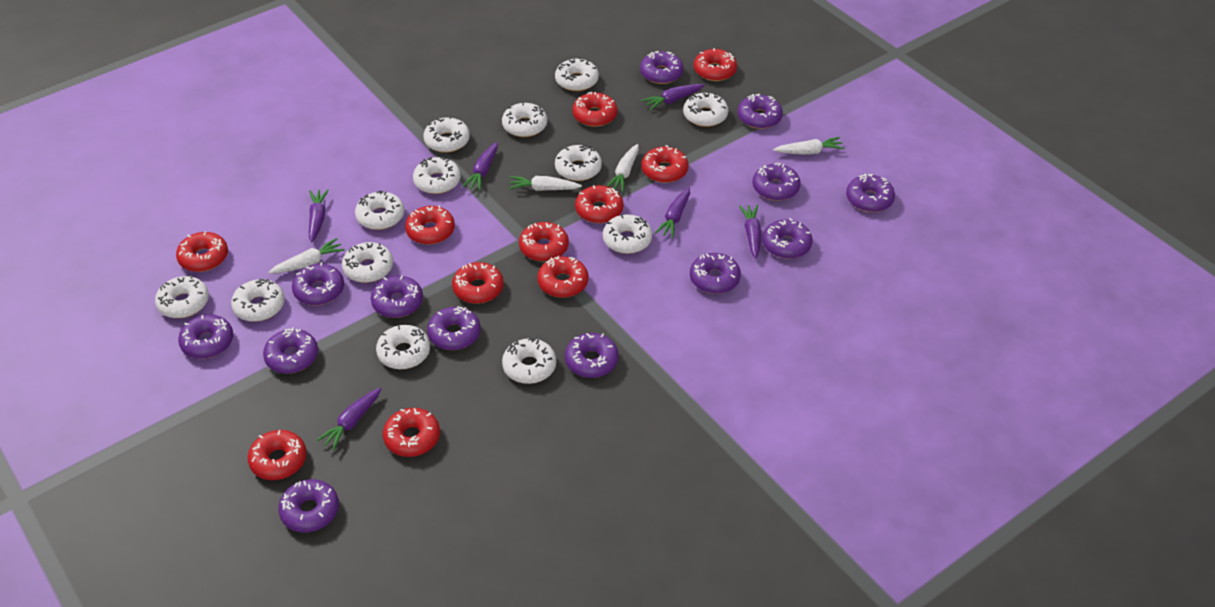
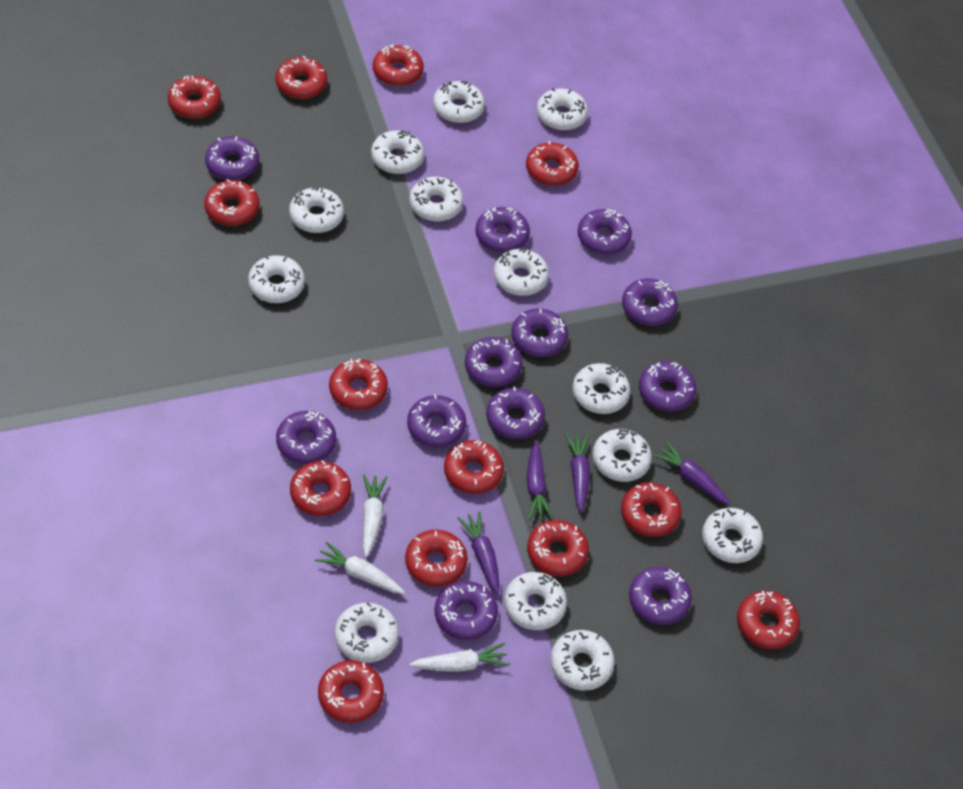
purple carrot: [309,190,329,242] [316,387,382,450] [462,142,498,191] [641,84,704,111] [655,188,690,238] [739,205,762,259] = 6 -> [457,511,499,595] [527,441,553,520] [565,434,590,512] [653,442,730,505] = 4
purple donut: [178,315,233,359] [263,328,318,374] [278,479,339,533] [292,262,344,305] [371,276,423,318] [427,306,481,350] [565,333,619,378] [640,51,684,84] [690,253,741,294] [737,94,783,129] [753,163,800,201] [762,218,813,259] [846,173,895,212] = 13 -> [205,136,259,180] [276,411,336,464] [407,394,466,448] [435,581,498,640] [465,337,522,387] [475,207,530,253] [486,386,545,439] [511,308,568,357] [578,209,632,255] [622,278,678,326] [629,567,692,625] [639,361,696,412] = 12
red donut: [176,231,228,272] [248,430,307,480] [383,408,440,457] [405,205,455,245] [452,262,504,304] [519,222,569,261] [537,256,588,298] [572,92,617,127] [575,185,624,223] [642,145,688,183] [694,48,737,81] = 11 -> [168,76,221,119] [204,179,260,226] [276,56,327,99] [290,460,351,516] [318,660,384,723] [329,359,388,410] [373,45,424,86] [405,530,468,587] [444,440,504,494] [526,141,579,186] [527,520,589,576] [621,482,682,537] [737,591,800,649] = 13
white carrot: [269,238,345,273] [508,176,582,191] [607,144,639,192] [773,137,845,155] = 4 -> [315,541,405,594] [363,474,387,557] [410,643,509,672] = 3

